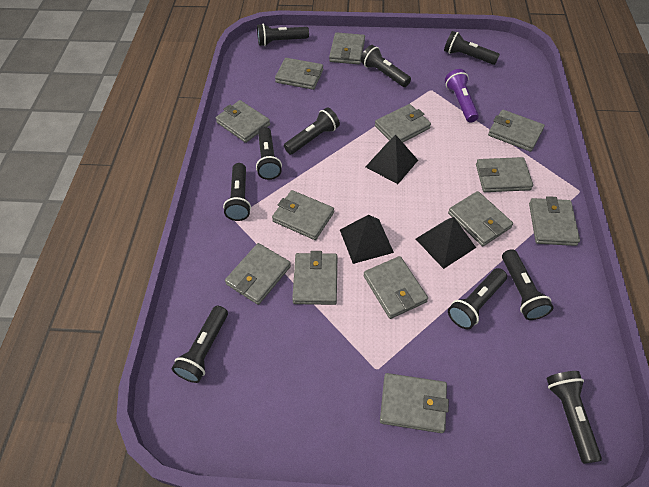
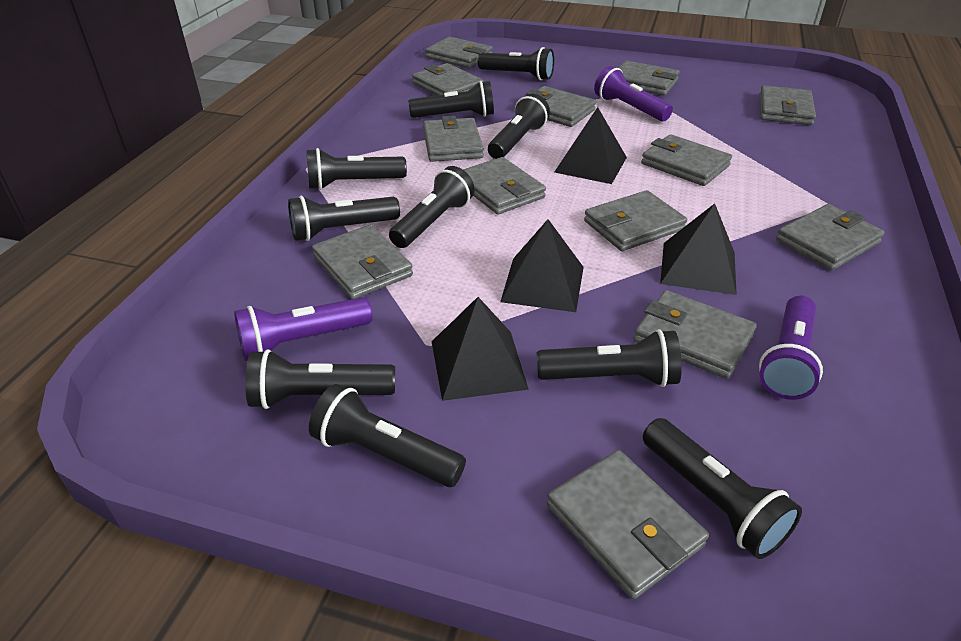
black pyramid: [340,215,394,264] [366,135,418,184] [416,217,476,269] = 3 -> [432,297,529,401] [500,219,584,312] [554,107,627,184] [660,204,737,295] = 4
purple flashlight: [445,69,479,123] = 1 -> [234,297,373,361] [594,66,673,121] [759,296,823,400] = 3

